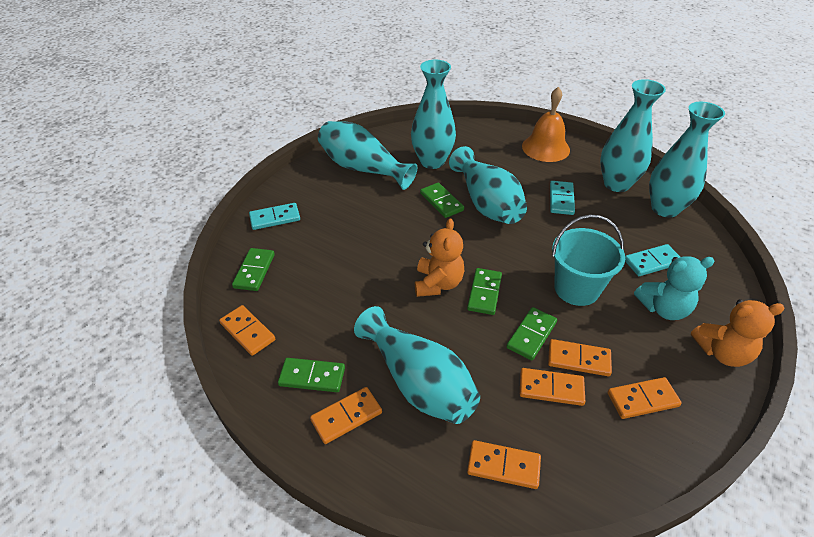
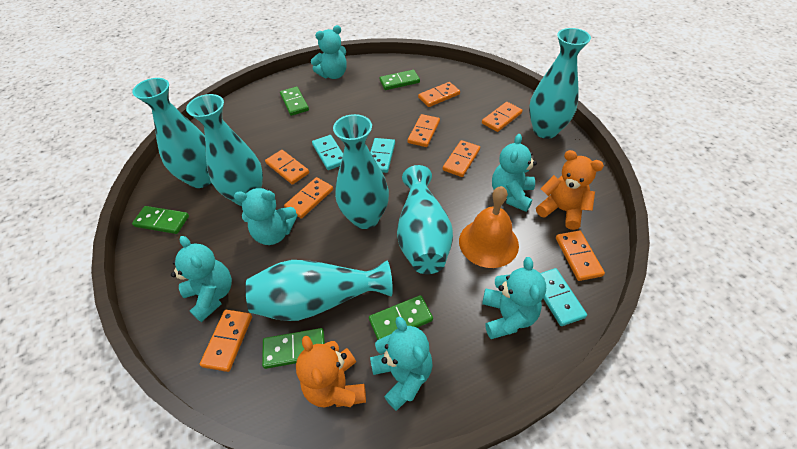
orange domino: [219,305,275,356] [310,387,382,444] [467,440,541,489] [520,368,585,406] [548,339,612,376] [608,377,682,419] = 6 -> [200,310,252,372] [265,150,309,184] [284,177,333,218] [408,114,440,147] [418,82,460,107] [443,140,480,177] [482,102,523,132] [556,230,605,281] = 8
turquoise bucket: [552,215,625,306] = 1 -> none = 0
turquoise teddy bear: [634,256,715,320] = 1 -> [171,236,232,322] [234,188,297,245] [311,25,347,79] [370,317,433,411] [482,257,546,339] [492,134,537,212] = 6

